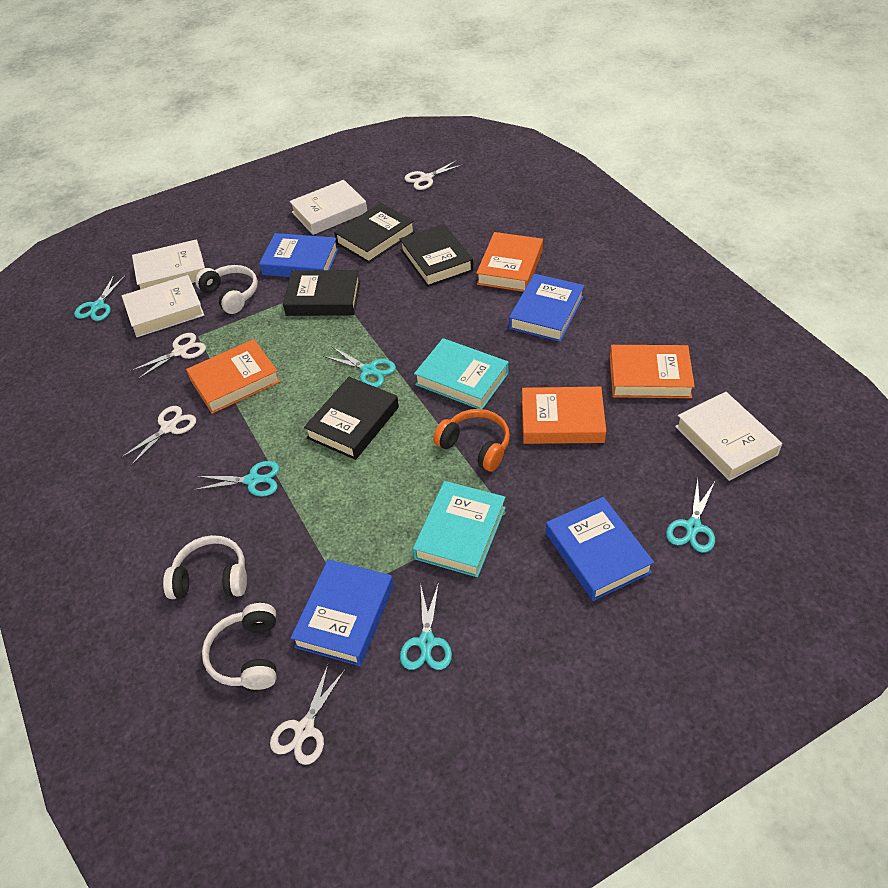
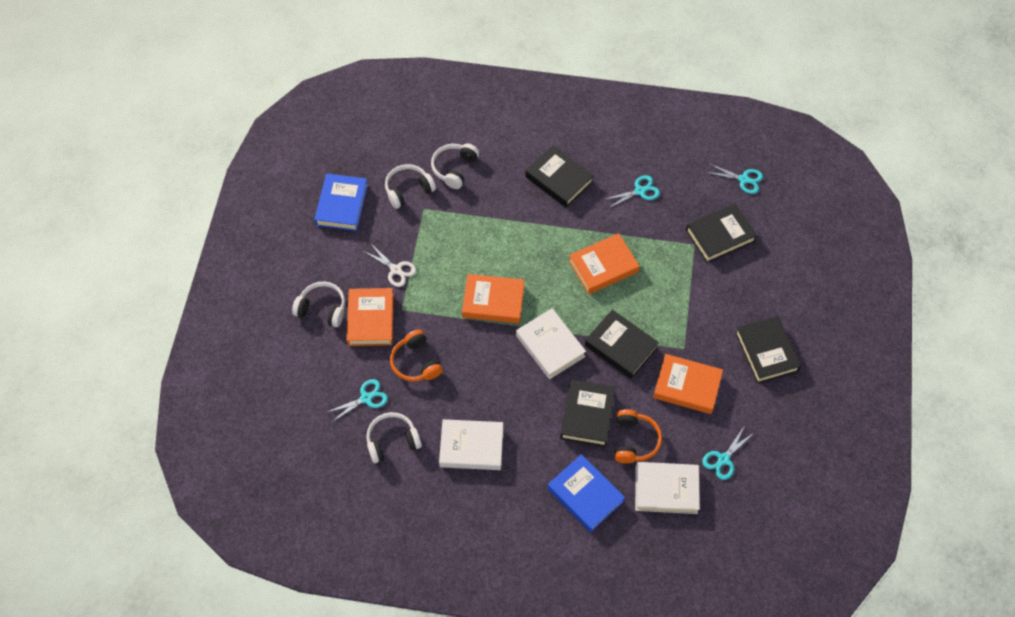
black book: [283,270,360,316] [304,377,399,460] [334,203,415,263] [399,224,473,287] = 4 -> [525,145,594,208] [560,379,615,447] [585,310,659,379] [686,204,757,263] [735,316,801,384] = 5
blue book: [259,233,338,277] [291,559,394,666] [509,274,584,342] [546,497,654,601] = 4 -> [314,174,368,231] [548,454,625,532] = 2
orange headphones: [433,409,510,472] = 1 -> [390,329,443,382] [614,409,662,464] = 2
turquoise book: [413,481,506,577] [414,338,509,409] = 2 -> none = 0
turquoise scissors: [74,275,126,321] [194,461,279,496] [323,347,396,387] [400,582,452,670] [666,478,715,553] = 5 -> [325,379,388,422] [603,175,660,208] [702,427,755,480] [705,163,763,194] = 4
white book: [122,275,204,337] [132,239,205,289] [289,180,367,235] [675,392,782,481] = 4 -> [439,419,503,470] [516,308,586,379] [635,462,700,514] = 3
white headphones: [163,535,247,599] [195,265,258,314] [202,603,276,690] = 3 -> [292,281,345,327] [366,412,422,463] [385,164,436,209] [431,143,479,189] = 4
white scissors: [120,406,196,466] [131,333,206,379] [270,665,345,765] [405,160,464,190] = 4 -> [363,244,416,287] = 1

